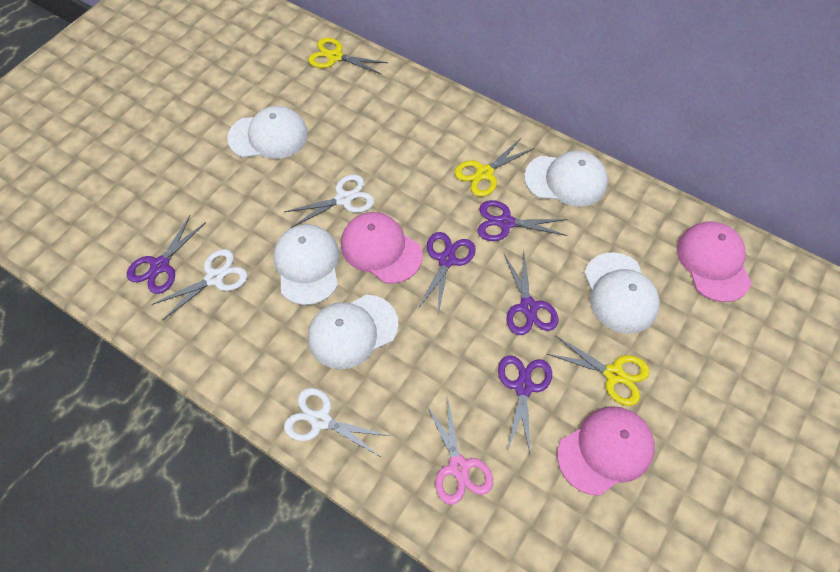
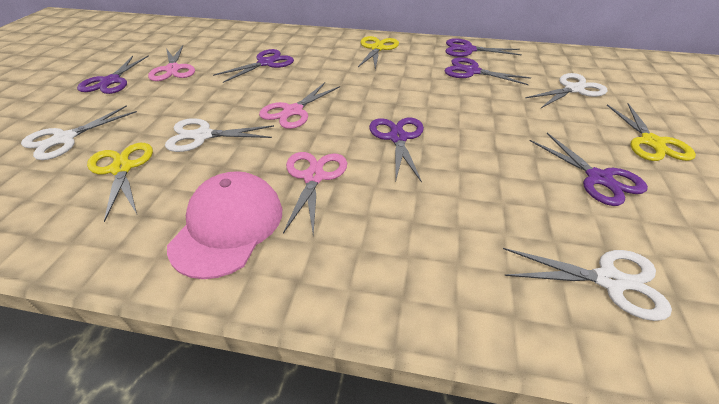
pink cap: [341,212,423,284] [557,406,655,496] [677,222,752,302] = 3 -> [167,171,282,279] = 1
pink scissors: [426,396,493,505] = 1 -> [148,45,195,81] [259,82,340,129] [283,152,347,235] = 3
purple scissors: [127,216,206,294] [418,232,476,314] [478,200,567,241] [498,355,552,457] [504,251,558,335] = 5 -> [77,56,148,94] [213,49,294,83] [369,118,424,183] [444,57,531,85] [446,38,522,57] [530,133,648,206] = 6
white cap: [227,106,308,159] [273,224,339,305] [308,295,399,369] [524,151,608,207] [584,252,660,334] = 5 -> none = 0
white scissors: [152,249,248,320] [284,174,374,228] [284,388,390,457] = 3 -> [21,105,137,160] [165,118,274,152] [503,248,672,321] [525,73,608,108] = 4

